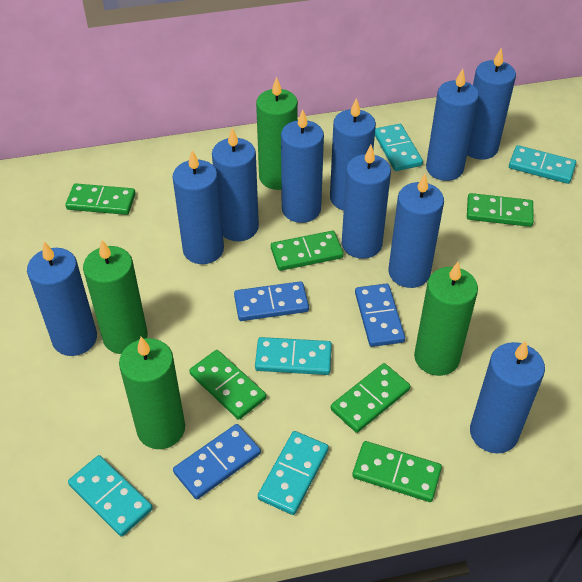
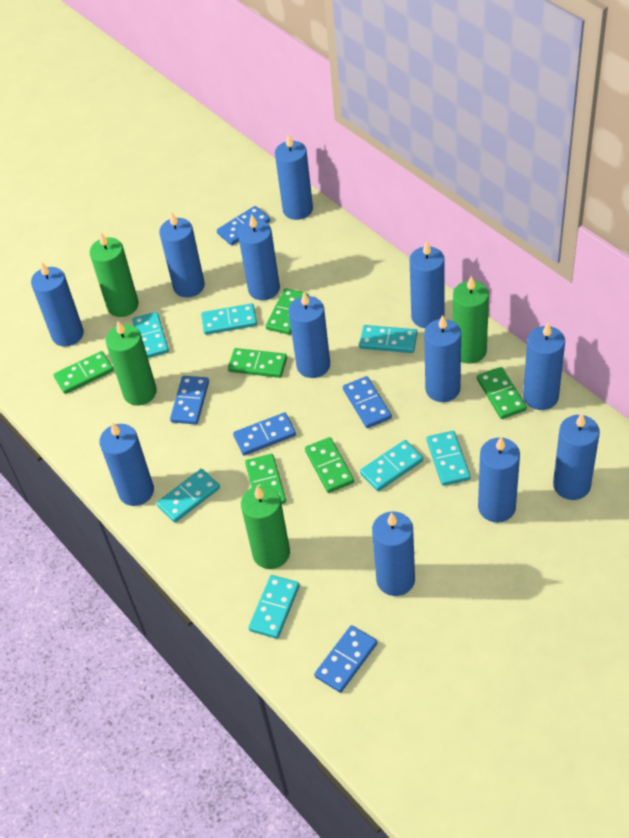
blue candle: [27,242,97,356] [172,150,224,264] [212,128,259,241] [281,109,324,223] [330,98,376,210] [342,145,391,259] [389,174,444,288] [426,69,479,181] [467,48,516,160] [470,341,545,453] = 10 -> [31,262,84,347] [99,422,154,506] [159,212,205,298] [238,214,280,300] [275,133,313,220] [289,292,330,378] [372,511,415,596] [409,241,445,328] [424,315,461,402] [478,437,520,523] [523,323,565,410] [553,413,600,500] = 12
blue domino: [173,424,261,499] [234,281,309,321] [355,284,405,347] = 3 -> [170,376,209,424] [217,206,270,245] [233,412,296,455] [314,625,377,693] [343,376,392,428] = 5
turquoise domino: [68,455,153,537] [255,337,332,375] [258,431,329,515] [375,124,423,171] [509,145,576,184] = 5 -> [132,312,169,358] [157,469,220,523] [201,303,257,335] [248,575,300,639] [359,325,417,353] [360,440,423,491] [427,431,471,486] = 7

